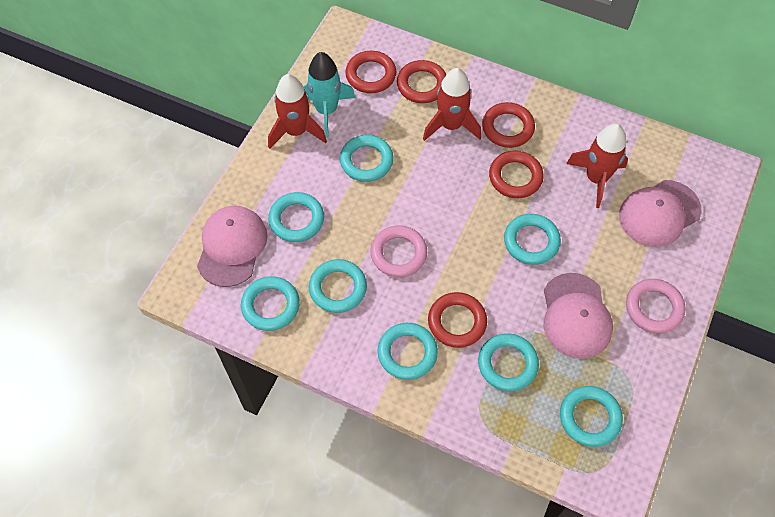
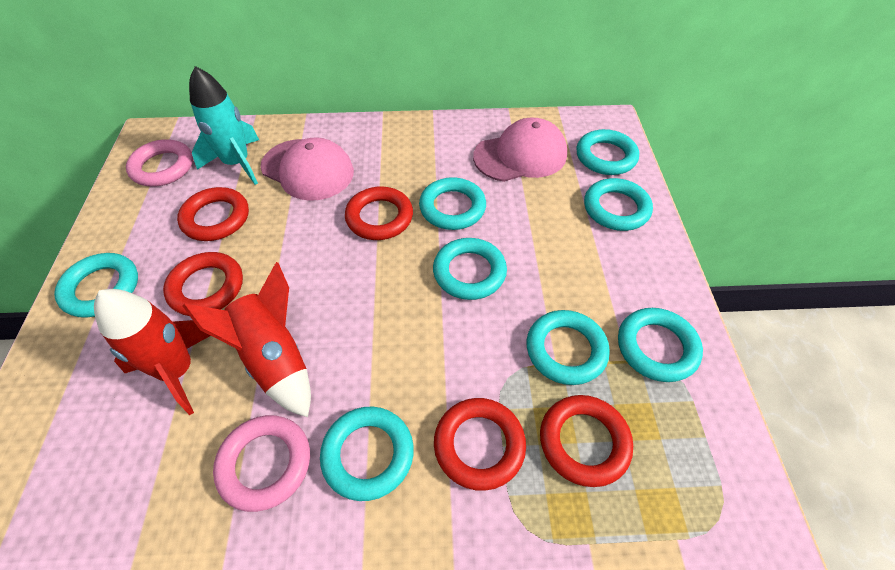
pink cap: [197,206,268,287] [544,273,613,359] [619,180,702,247] = 3 -> [261,137,354,201] [473,118,567,182] = 2
red rocket: [268,74,327,149] [423,68,481,141] [566,124,628,208] = 3 -> [94,289,211,415] [183,262,311,417] = 2

